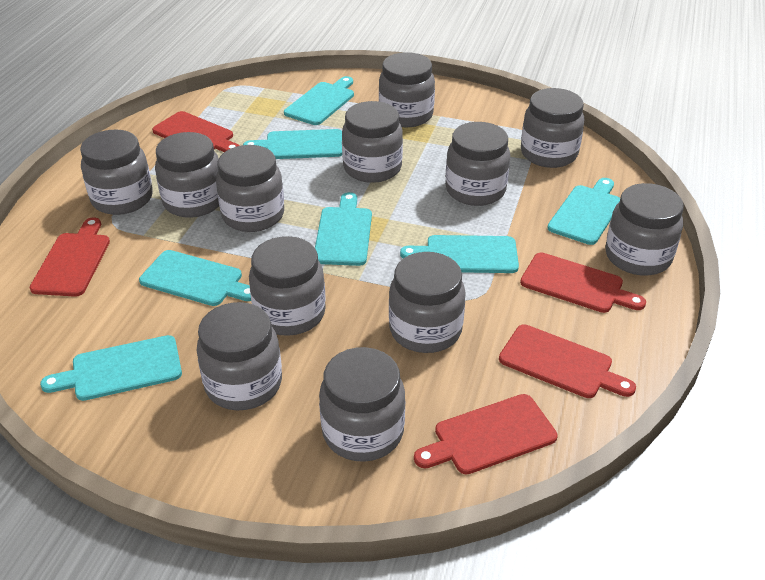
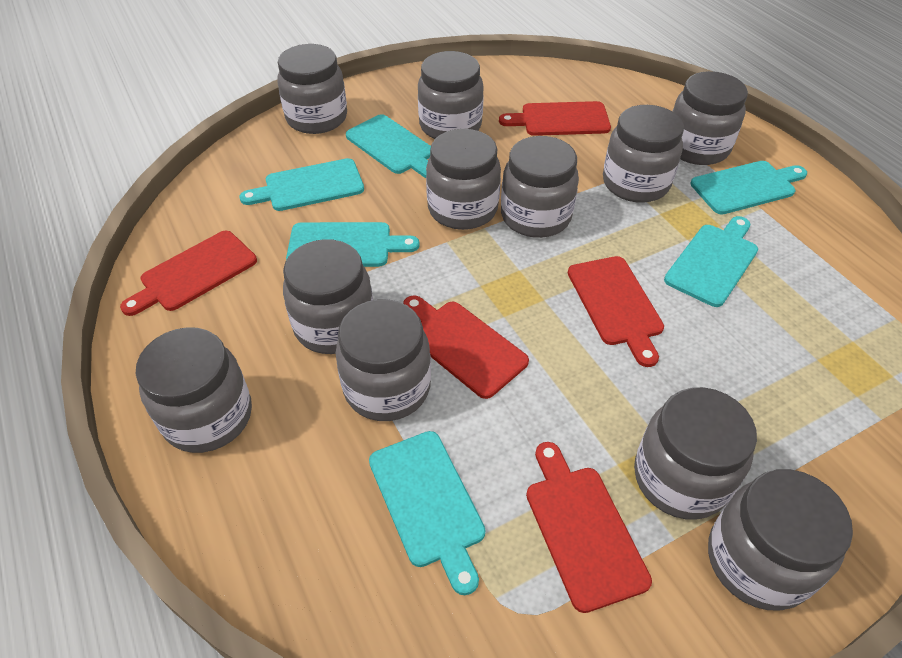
grey jar: [80,129,153,215] [155,132,219,218] [197,302,282,410] [216,145,284,232] [249,236,326,336] [319,347,405,462] [342,101,403,183] [379,52,435,127] [389,252,466,353] [445,122,510,206] [521,88,584,168] [605,183,684,275] = 12 -> [136,327,252,453] [277,44,347,134] [283,239,373,354] [336,299,431,421] [418,51,484,139] [426,129,501,230] [501,136,579,238] [603,105,684,203] [634,387,757,520] [672,71,748,165] [708,469,853,610] = 11
turquoise cutting board: [40,335,182,401] [139,250,251,306] [243,129,342,159] [284,76,354,125] [315,192,372,266] [400,235,519,273] [547,178,620,245] = 7 -> [239,158,364,211] [286,222,420,267] [346,114,431,178] [369,431,485,595] [664,216,758,307] [690,161,807,214] = 6

